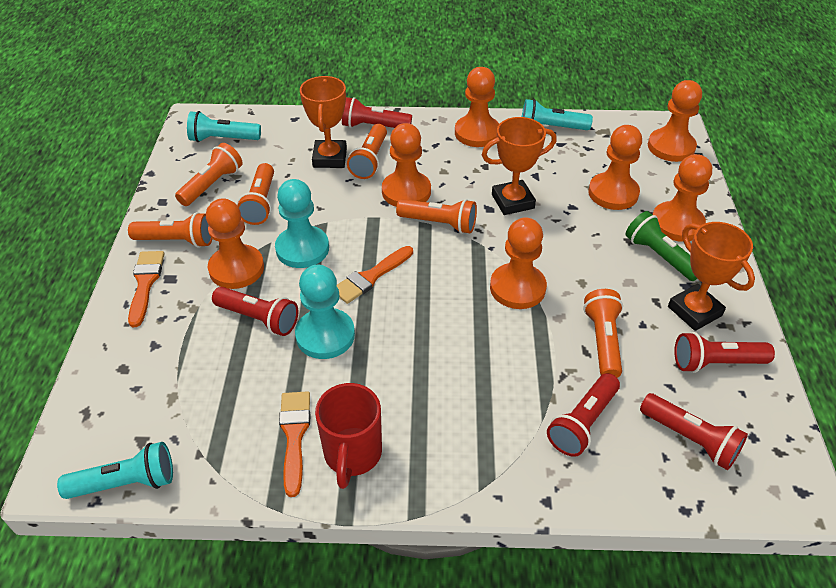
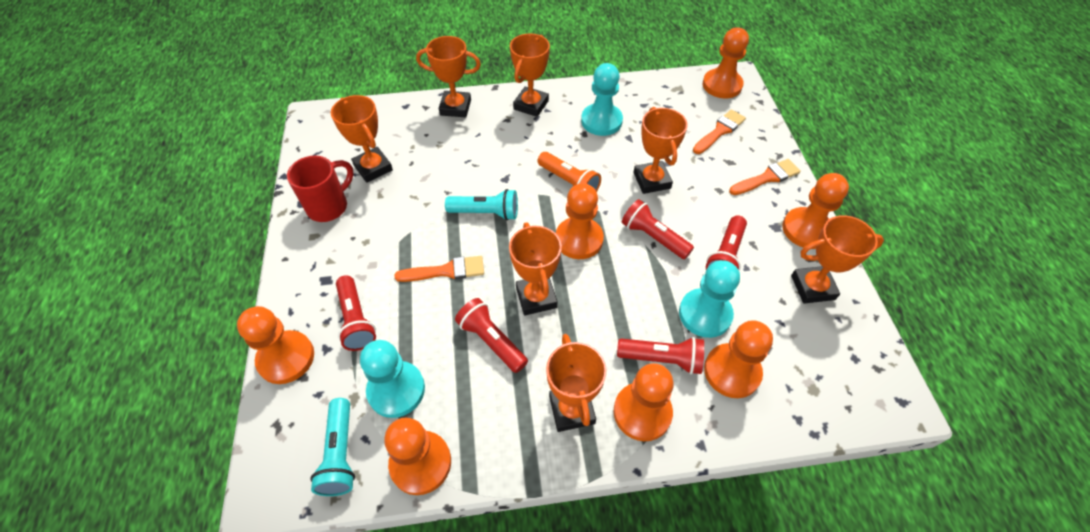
green flashlight: [625,211,697,281] = 1 -> none = 0
orange flashlight: [128,212,212,248] [175,143,243,206] [237,163,274,225] [347,124,387,179] [396,199,477,234] [583,289,623,378] = 6 -> [538,152,601,192] = 1
orange trophy: [300,76,347,168] [482,117,557,215] [668,222,755,331] = 3 -> [331,95,393,183] [416,36,481,117] [509,223,562,316] [510,33,550,117] [546,334,607,432] [633,107,688,194] [791,215,884,304] = 7
turquoise flashlight: [57,442,173,499] [187,111,261,142] [522,99,593,130] = 3 -> [310,398,355,496] [445,189,518,220] = 2
turquoise pawn: [275,179,329,268] [295,265,355,359] = 2 -> [360,340,425,418] [581,63,623,136] [679,260,740,338] = 3

